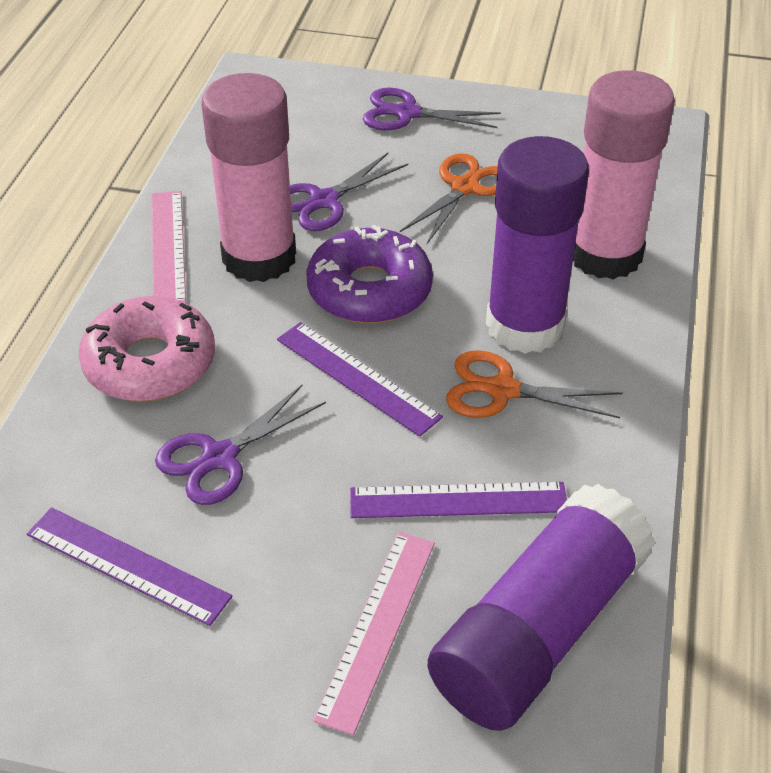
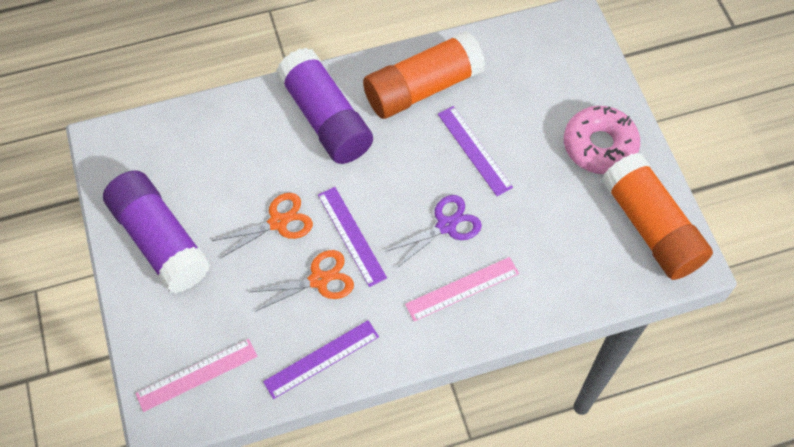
orange glue stick: none = 0 -> [363,31,485,119] [601,153,713,280] = 2
pink glue stick: [201,73,296,282] [573,70,675,280] = 2 -> none = 0
purple donut: [307,225,433,324] = 1 -> none = 0
purple scissors: [155,385,326,505] [290,153,408,231] [363,88,501,130] = 3 -> [385,195,482,268] = 1

